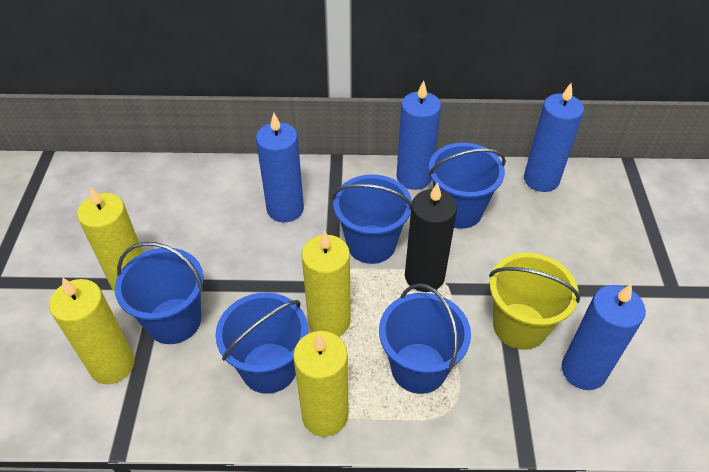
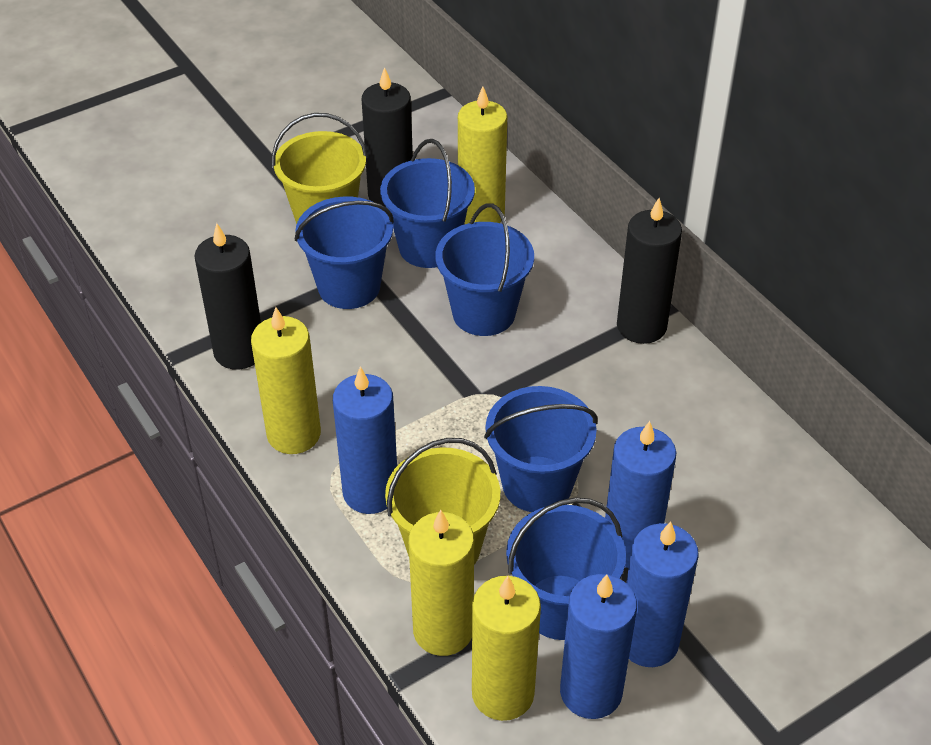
black candle: [405,182,457,292] = 1 -> [194,223,261,370] [362,67,413,208] [617,198,682,344] = 3
yellow bucket: [489,252,580,350] = 1 -> [272,113,368,224] [385,438,500,565] = 2

